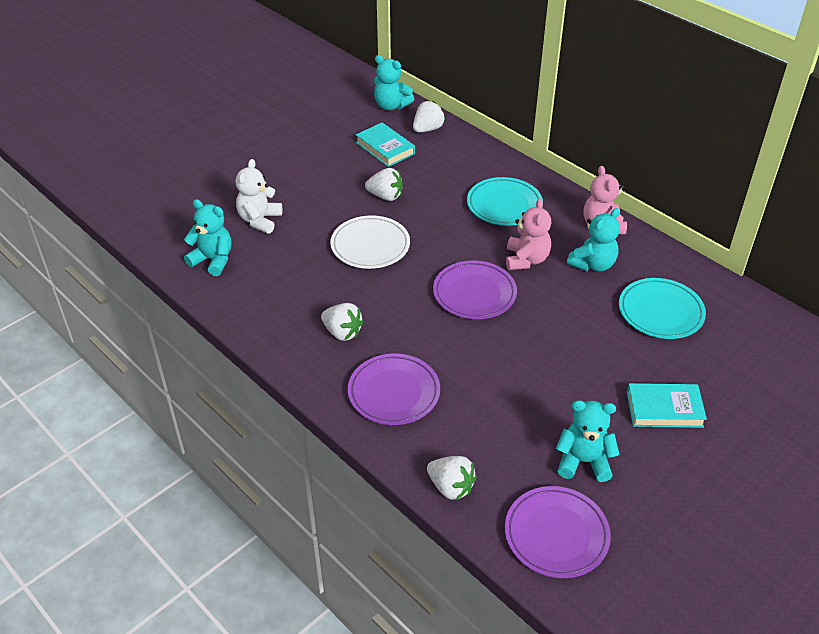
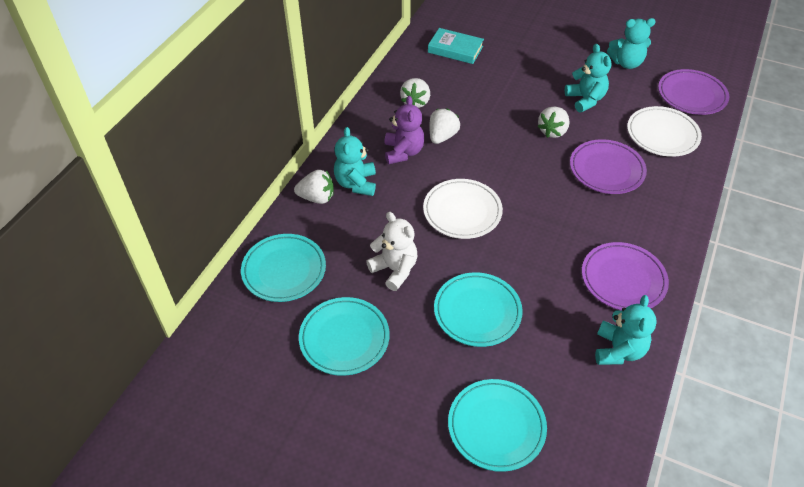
pink teddy bear: [506,198,551,270] [584,166,627,234] = 2 -> none = 0
purple teddy bear: none = 0 -> [384,96,425,164] = 1
turquoise book: [356,123,415,167] [627,383,707,428] = 2 -> [428,28,484,64] = 1
turquoise plate: [467,177,543,226] [619,278,706,339] = 2 -> [241,234,326,302] [299,297,389,376] [434,273,523,347] [448,379,547,472] = 4
white plate: [330,215,410,269] = 1 -> [423,179,503,239] [627,106,702,157] = 2

